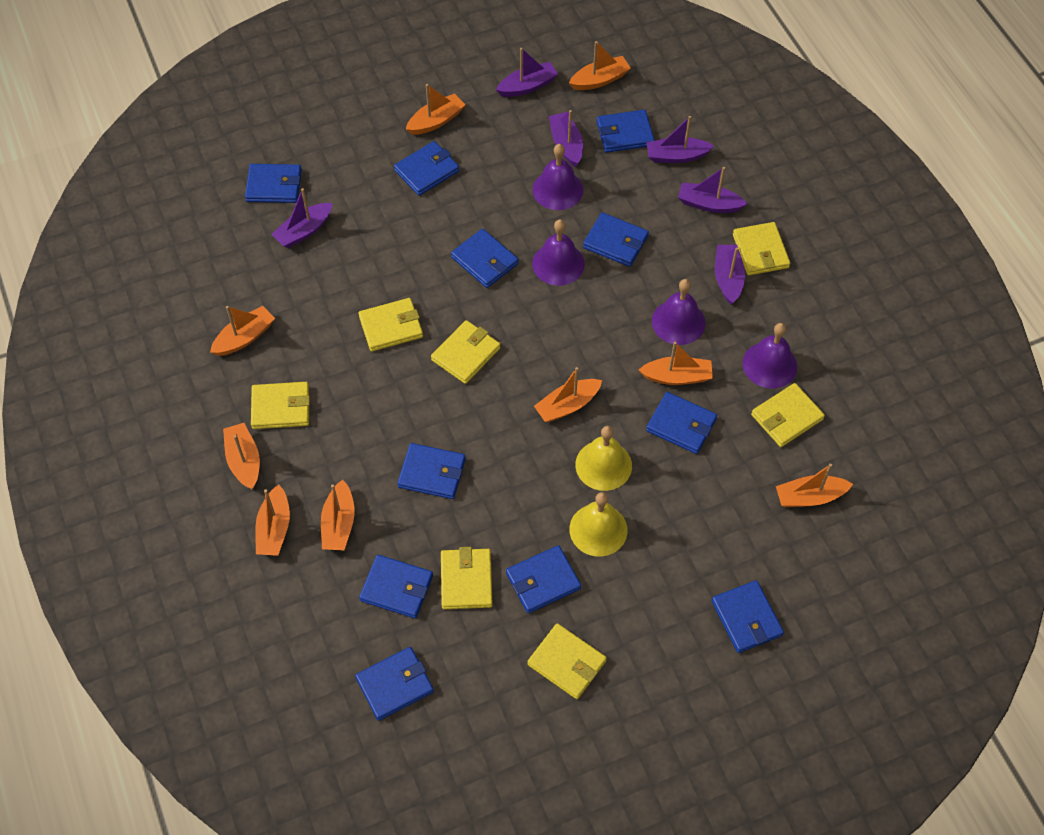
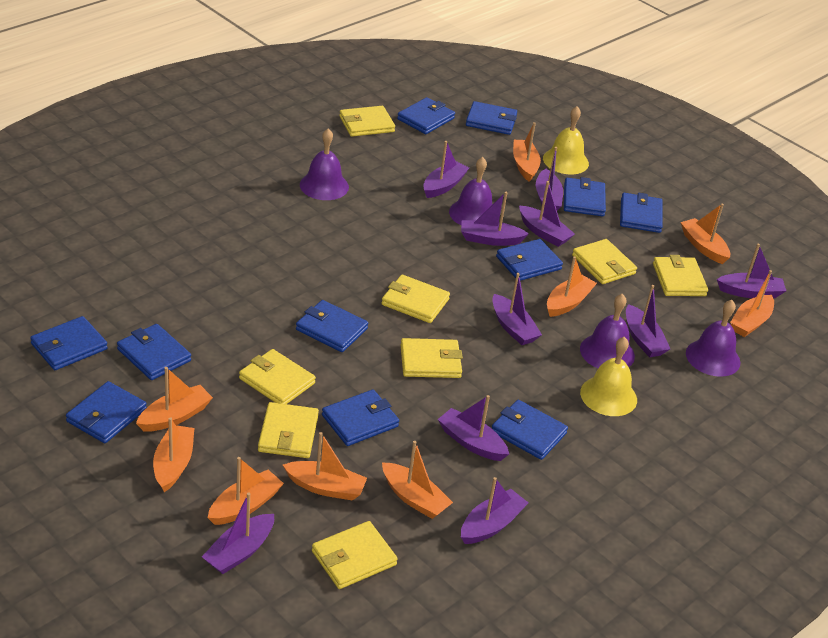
purple boat: [272,188,333,248] [496,48,558,97] [549,110,583,167] [646,116,714,163] [678,167,747,213] [715,245,745,305] = 6 -> [202,492,274,574] [423,141,469,198] [438,395,509,461] [461,192,529,246] [461,477,528,544] [492,273,542,345] [519,181,575,247] [536,147,563,210] [626,285,670,358] [717,243,786,298] = 10
yellow wallet: [251,382,310,429] [358,298,423,351] [431,320,500,384] [441,547,493,609] [527,623,607,699] [733,222,790,275] [751,383,825,447] = 7 -> [239,349,316,404] [258,402,319,458] [312,521,398,589] [339,106,395,137] [382,275,450,323] [401,338,463,378] [572,239,637,284] [653,255,708,296] = 8

